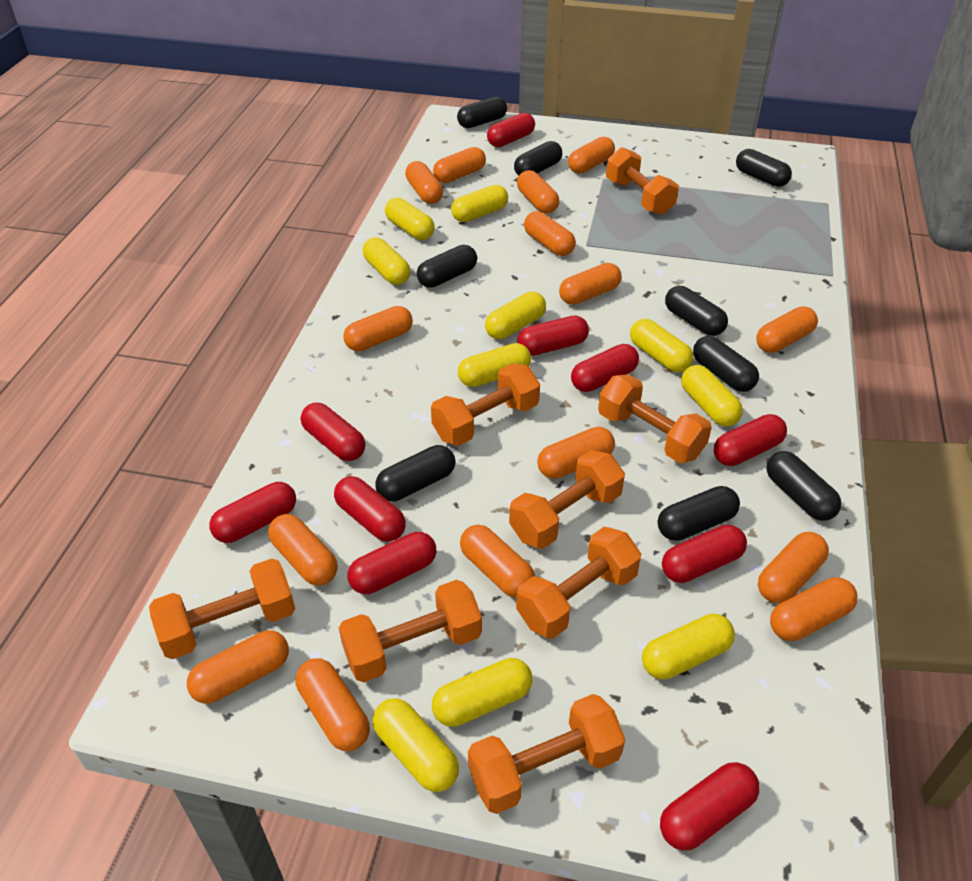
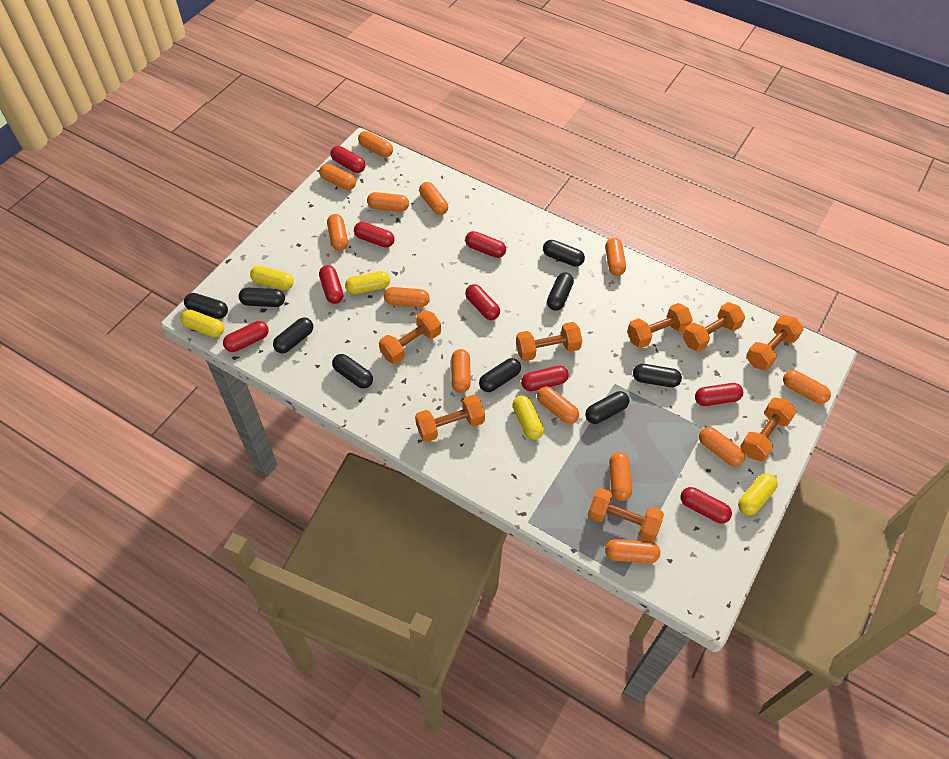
orange capsule: [187,630,289,704] [268,514,338,586] [296,658,370,751] [343,306,413,351] [405,161,443,204] [433,147,486,183] [460,525,535,598] [517,170,559,214] [524,211,576,256] [537,427,615,479] [559,263,622,305] [568,137,615,174] [756,306,818,353] [758,532,829,603] [770,577,858,641] = 15 -> [319,164,356,190] [327,214,348,251] [358,131,393,157] [367,192,409,212] [384,287,430,307] [419,182,448,215] [451,349,471,393] [537,386,579,424] [605,238,626,276] [605,539,660,563] [609,452,632,501] [699,427,745,466] [783,370,831,404] = 13
red capsule: [209,482,296,543] [301,403,365,461] [334,476,406,542] [348,532,436,594] [487,113,535,147] [517,315,589,356] [571,344,639,392] [660,762,760,851] [662,525,747,583] [714,414,787,466] = 10 -> [223,321,269,352] [319,265,343,304] [330,146,365,173] [354,222,394,248] [465,231,506,258] [465,284,500,320] [521,366,569,391] [681,487,732,523] [695,383,743,406] = 9
yellow capsule: [363,238,411,285] [372,698,459,792] [385,198,435,240] [432,658,532,727] [451,185,508,222] [458,343,531,387] [485,292,546,339] [630,319,693,372] [642,614,735,680] [681,365,743,427] = 10 -> [180,310,224,338] [250,266,294,290] [345,271,390,295] [513,395,544,440] [738,474,778,515] = 5

